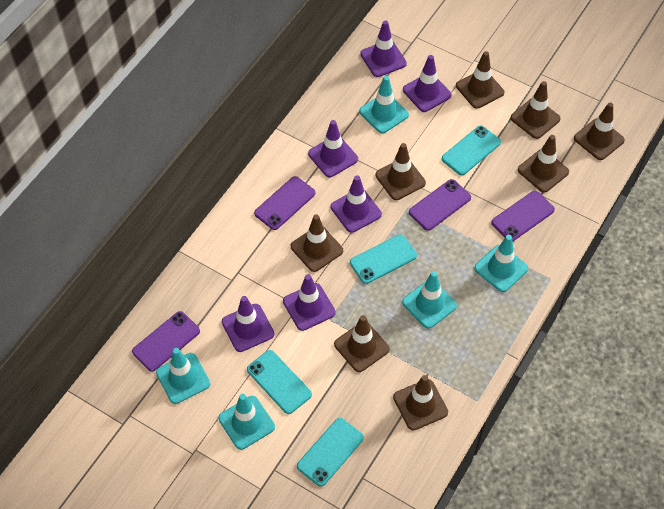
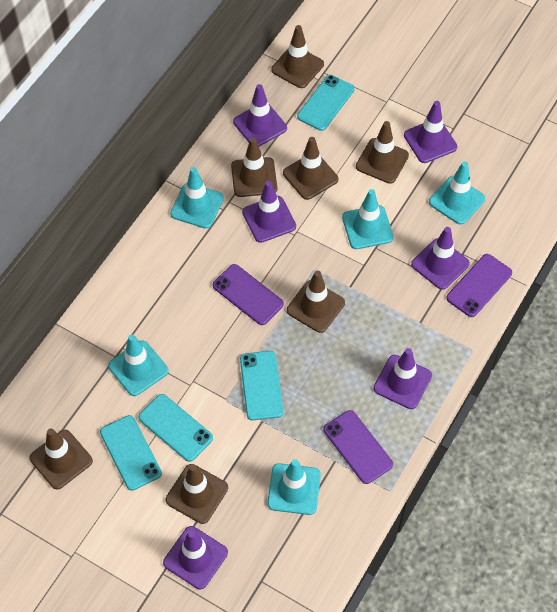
brown traffic cone: [291,214,343,272] [334,315,390,372] [375,143,426,200] [393,375,448,430] [456,51,504,109] [511,81,561,139] [518,135,569,192] [574,103,625,160] = 8 -> [30,428,93,490] [166,464,228,524] [231,138,277,197] [271,25,324,88] [283,137,338,200] [287,271,345,333] [356,121,409,184] = 7
purple phone: [132,311,200,372] [254,176,315,230] [409,179,471,231] [491,191,555,241] = 4 -> [213,264,284,325] [323,410,393,484] [446,254,512,317] = 3

